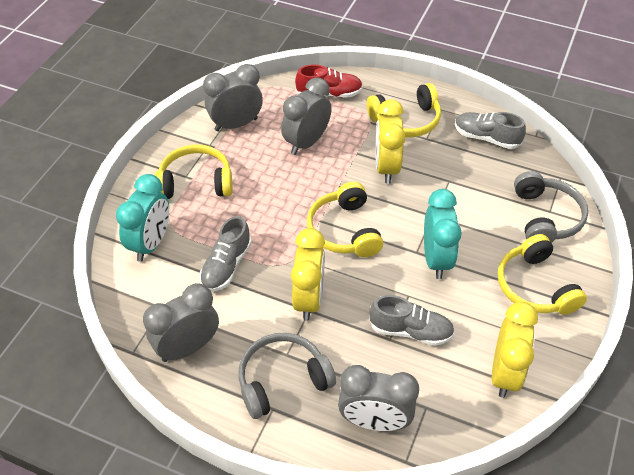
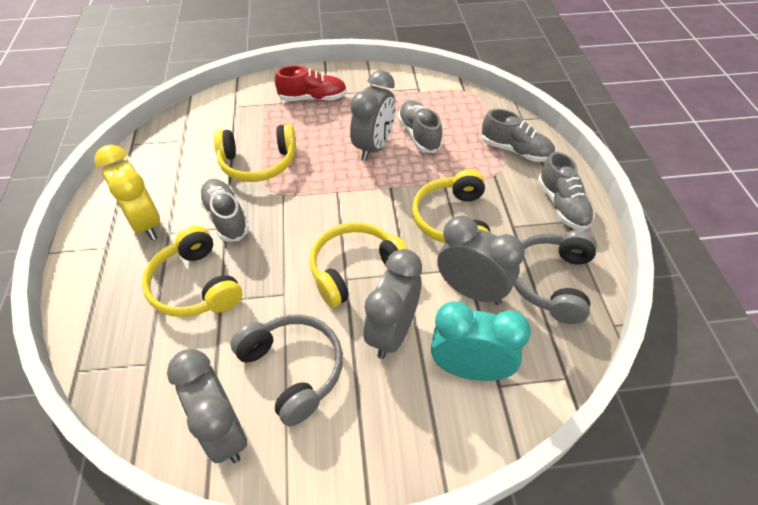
grey shoe: [200,216,252,292] [369,295,455,346] [455,112,526,149] = 3 -> [199,179,249,242] [398,100,443,153] [481,109,555,162] [538,152,594,231] = 4
turquoise clock: [116,174,169,262] [424,189,462,279] = 2 -> [431,302,531,381] = 1
yellow clock: [291,228,325,321] [376,99,405,184] [492,302,538,398] = 3 -> [94,145,160,240] = 1

